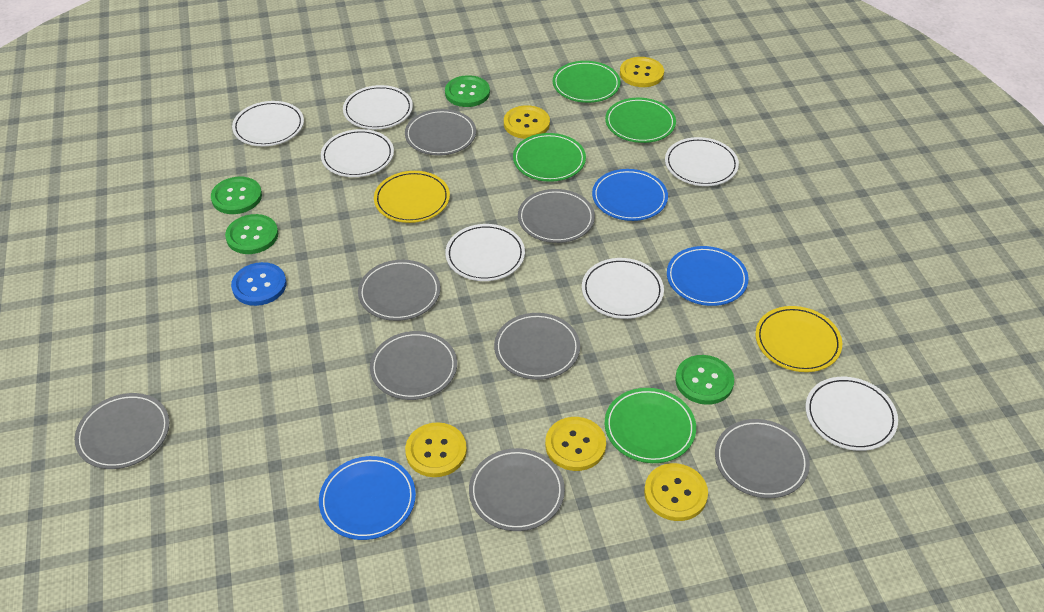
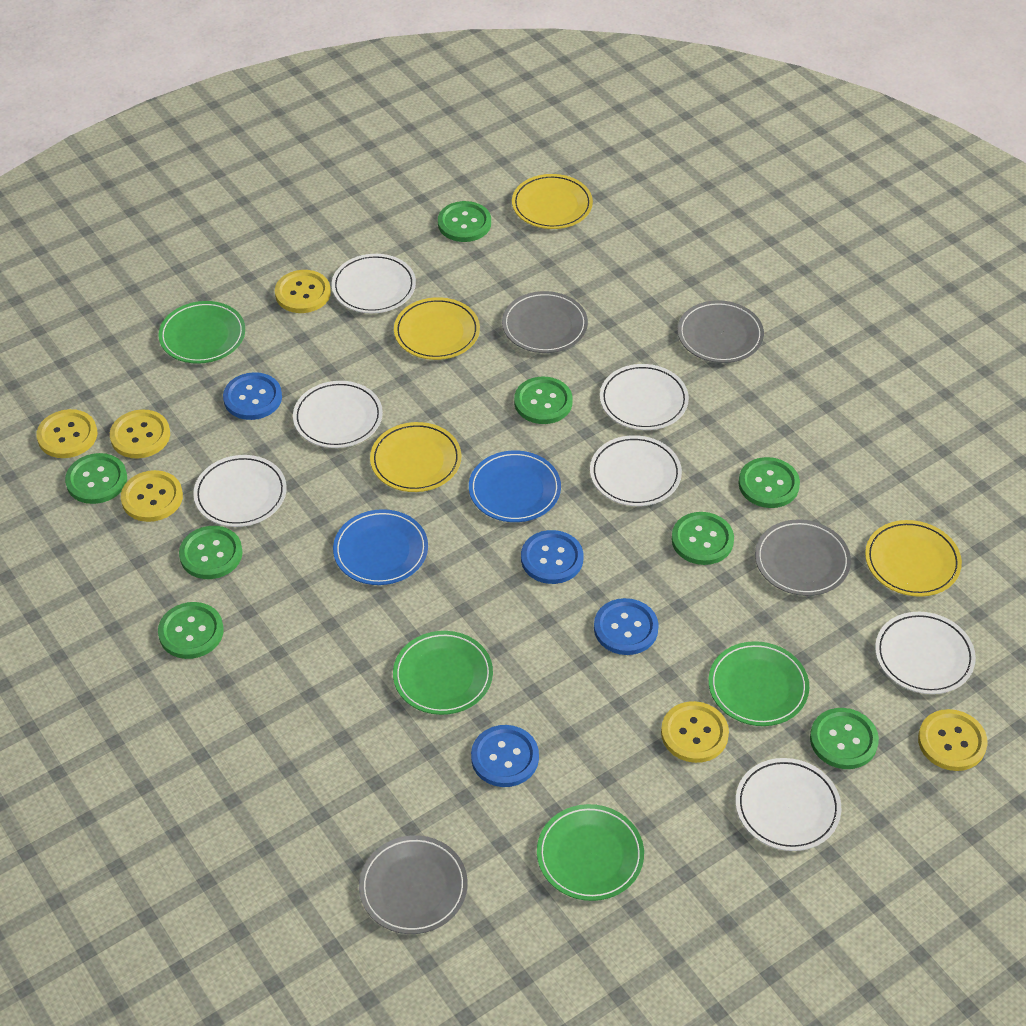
blue button: [231,262,286,306] = 1 -> [223,372,282,420] [471,725,539,787] [521,530,583,584] [594,598,659,655] = 4
blue plate: [319,456,416,540] [592,169,668,221] [667,246,749,306] = 3 -> [333,509,428,585] [469,451,561,522] = 2
green button: [211,177,262,214] [225,214,278,254] [445,75,490,107] [675,355,734,405] = 4 -> [65,453,127,504] [158,602,224,659] [179,526,243,579] [438,201,491,242] [514,377,573,424] [671,512,734,565] [738,457,800,508] [810,708,879,769] = 8
grey plate: [75,393,169,469] [358,260,440,321] [370,331,457,400] [405,109,476,155] [469,448,565,531] [494,313,580,380] [518,189,595,243] [715,419,810,498] = 8 -> [359,835,468,934] [502,291,588,353] [678,300,764,363] [755,519,851,596] = 4
yellow button: [405,422,467,477] [504,105,550,139] [545,417,606,471] [620,57,664,87] [644,463,708,521] = 5 -> [36,409,97,458] [110,410,170,458] [121,470,183,522] [275,270,331,313] [661,701,729,763] [918,709,988,771] = 6
yellow plate: [374,171,450,223] [755,306,842,372] = 2 -> [370,422,461,492] [394,297,480,360] [512,174,593,229] [865,520,962,597] = 4

